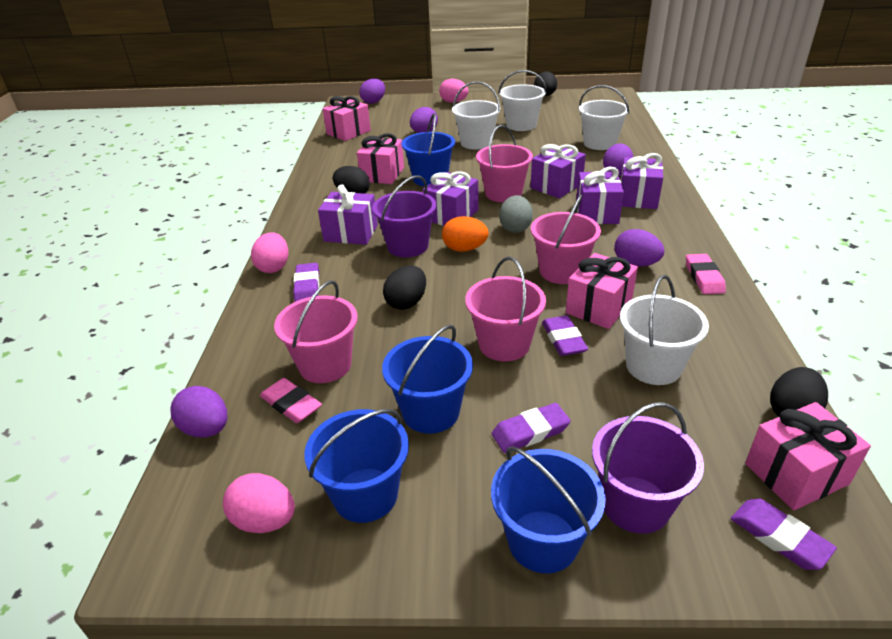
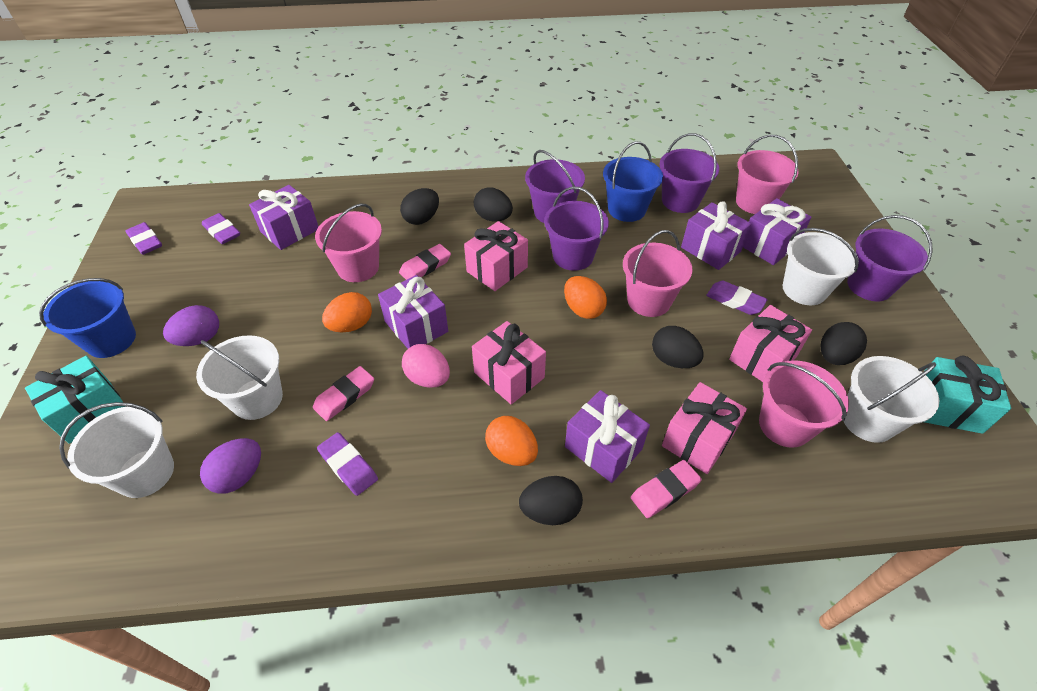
black egg: [333,166,370,194] [383,266,426,310] [534,72,557,96] [770,367,828,417] = 4 -> [400,188,439,225] [474,187,513,222] [519,476,583,525] [652,326,703,368] [821,322,867,365] = 5
blue bucket: [304,409,409,523] [382,325,473,434] [401,113,455,187] [491,446,606,573] = 4 -> [39,278,136,358] [603,142,663,222] = 2
grey egg: [499,195,533,233] = 1 -> none = 0
orange egg: [442,216,489,252] = 1 -> [322,292,372,332] [485,416,538,466] [564,276,607,319] = 3
pink egg: [223,473,295,533] [251,232,288,273] [439,79,468,103] = 3 -> [402,344,450,388] = 1
pink eraser: [260,378,322,423] [686,254,726,294] = 2 -> [313,366,374,421] [399,244,451,280] [631,460,702,518] = 3
purple bucket: [372,175,436,257] [592,402,704,534] = 2 -> [525,150,585,223] [544,186,609,271] [660,133,719,213] [847,215,933,301] = 4
purple egg: [170,386,228,437] [359,79,385,104] [410,107,438,133] [603,144,633,176] [615,229,664,267] = 5 -> [163,305,219,346] [200,438,261,494] = 2
turquoise gift: none = 0 -> [25,356,125,444] [925,355,1011,434] = 2

